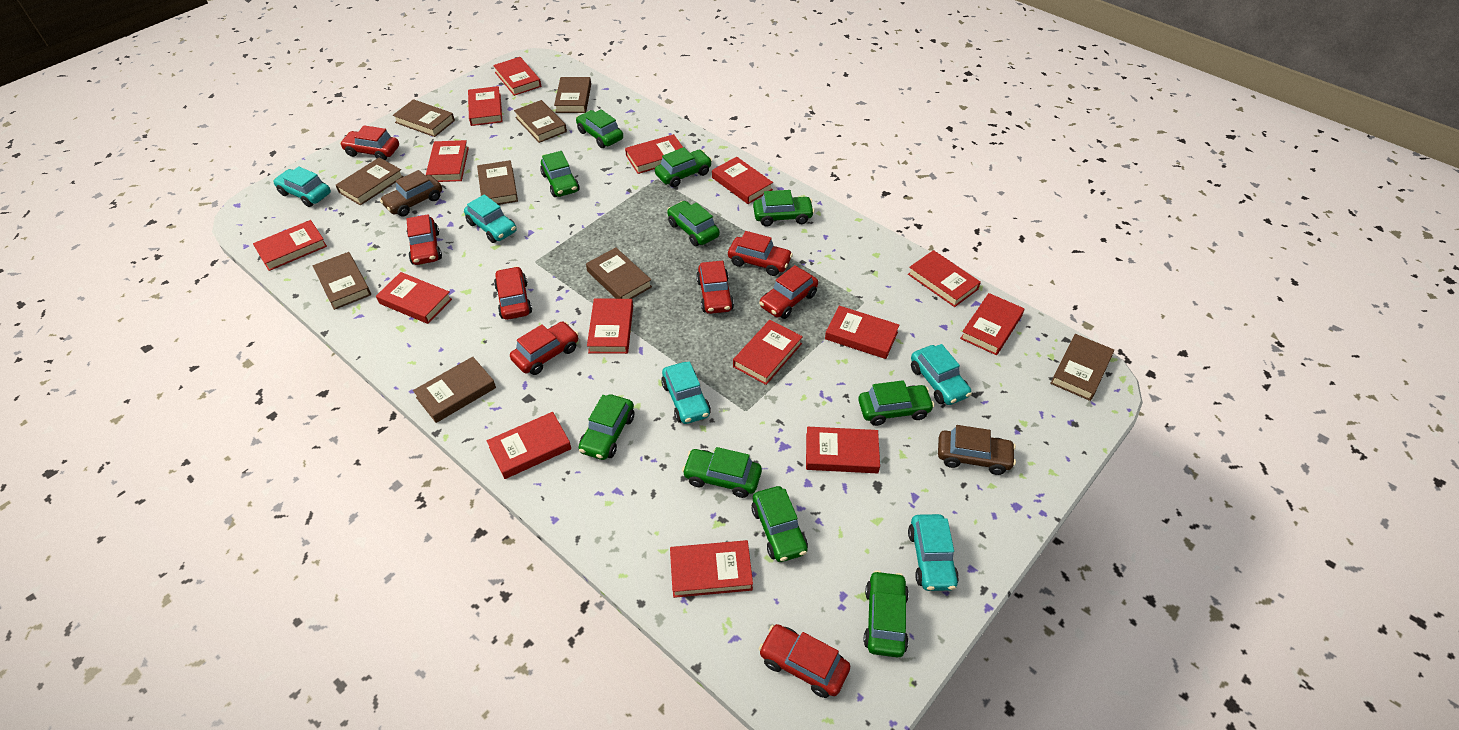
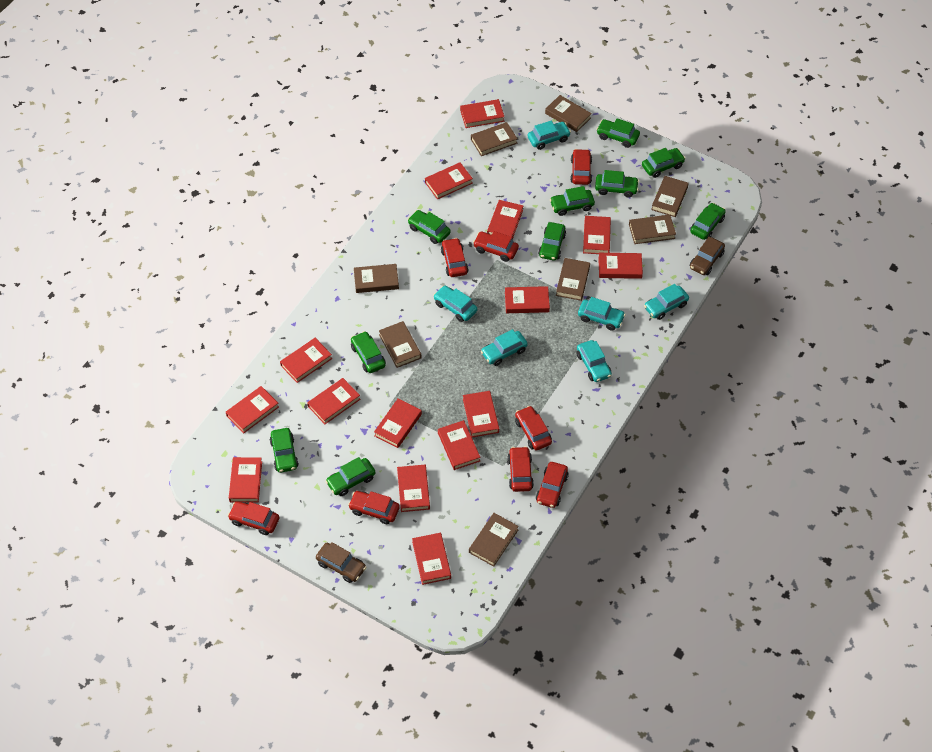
brown book: [313,252,371,310] [336,157,404,206] [393,99,455,137] [413,357,496,423] [477,160,518,205] [514,100,567,143] [554,77,591,113] [586,247,652,299] [1050,334,1114,401] = 9 -> [354,264,399,293] [379,321,422,368] [469,513,519,567] [471,122,518,156] [545,95,592,132] [556,258,590,301] [629,214,676,244] [651,176,689,217] = 8
turquoise car: [273,166,331,207] [464,194,517,243] [661,361,711,424] [908,514,959,591] [911,344,972,405] = 5 -> [433,286,477,322] [481,329,528,366] [528,121,571,150] [577,340,612,382] [578,297,626,331] [644,284,689,320] = 6

